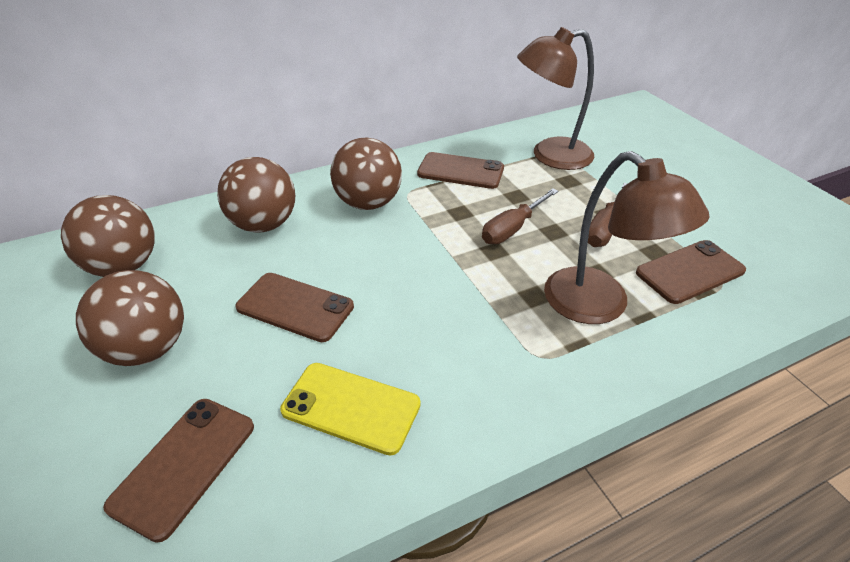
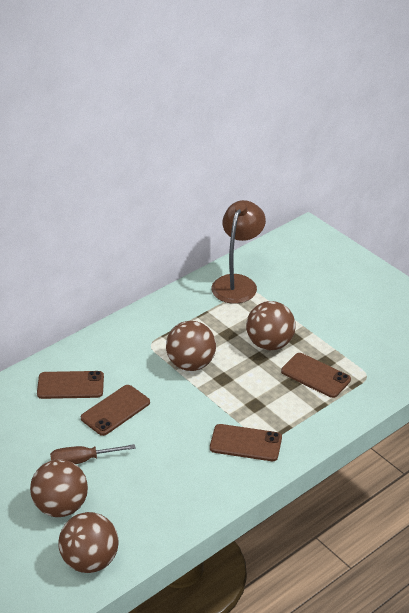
brown lamp: [517,27,594,170] [544,151,709,324] = 2 -> [212,200,266,304] = 1
brown screwdriver: [482,189,558,244] [588,183,627,247] = 2 -> [50,444,136,464] = 1
yellow phone: [280,363,421,456] = 1 -> none = 0

